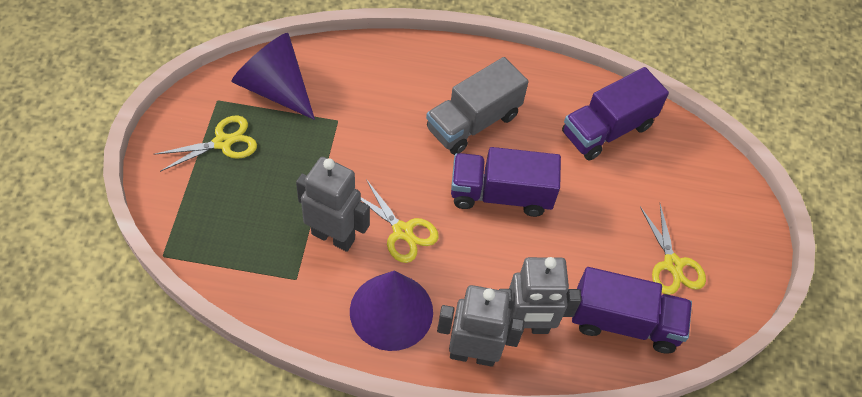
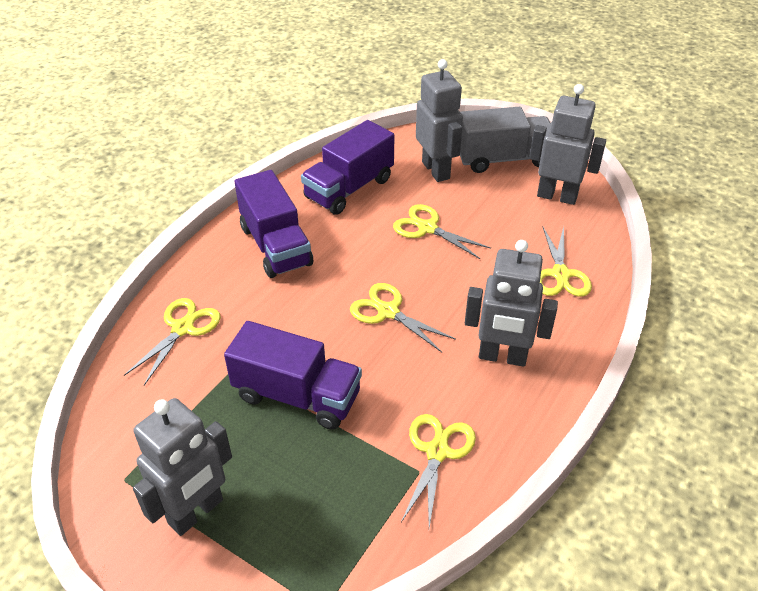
grey robot: [296,157,370,252] [437,285,525,367] [499,257,582,334] = 3 -> [133,398,232,536] [416,59,463,182] [465,240,558,367] [529,84,606,205] = 4
purple cone: [232,33,315,120] [350,271,433,351] = 2 -> none = 0
yellow scissors: [154,116,257,172] [361,179,439,263] [640,204,706,295] = 3 -> [124,298,221,385] [350,283,456,352] [393,204,491,259] [401,414,476,528] [540,226,592,297] = 5

